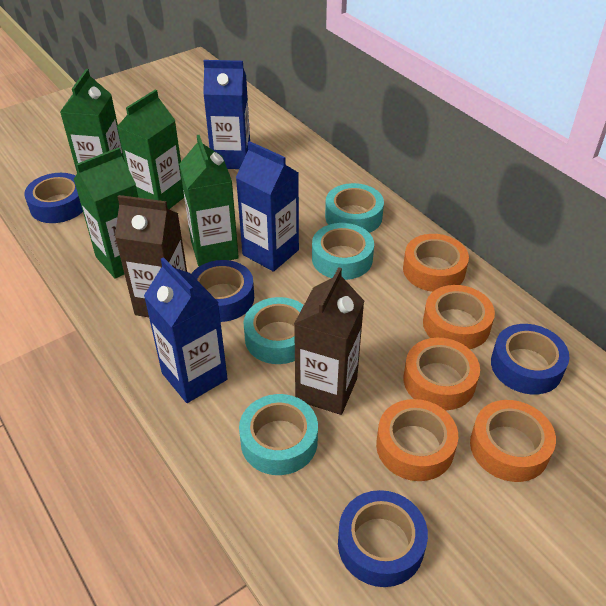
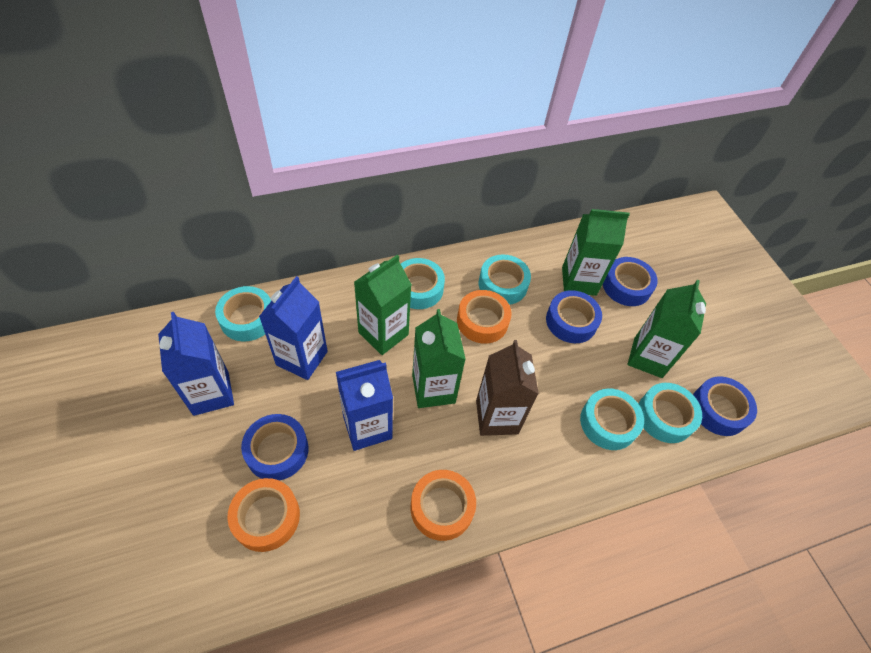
brown carton: [115,195,187,317] [294,267,364,415] = 2 -> [476,340,539,436] = 1
orange tape: [376,399,458,481] [403,234,469,292] [403,338,480,411] [423,285,495,349] [470,400,556,482] = 5 -> [227,478,300,552] [410,470,476,541] [457,290,512,344] = 3
turquoise tape: [239,394,318,475] [244,297,304,364] [312,223,374,280] [325,183,384,233] = 4 -> [215,286,271,342] [401,258,445,309] [479,254,531,305] [580,388,644,450] [639,383,702,443] = 5

